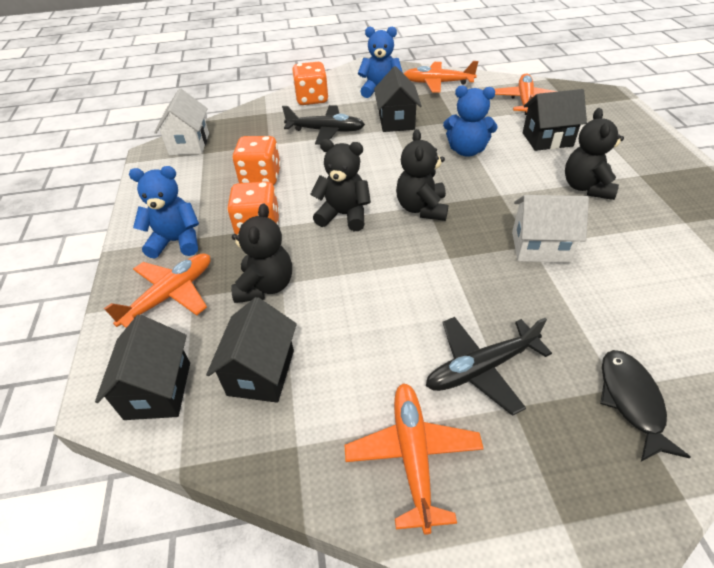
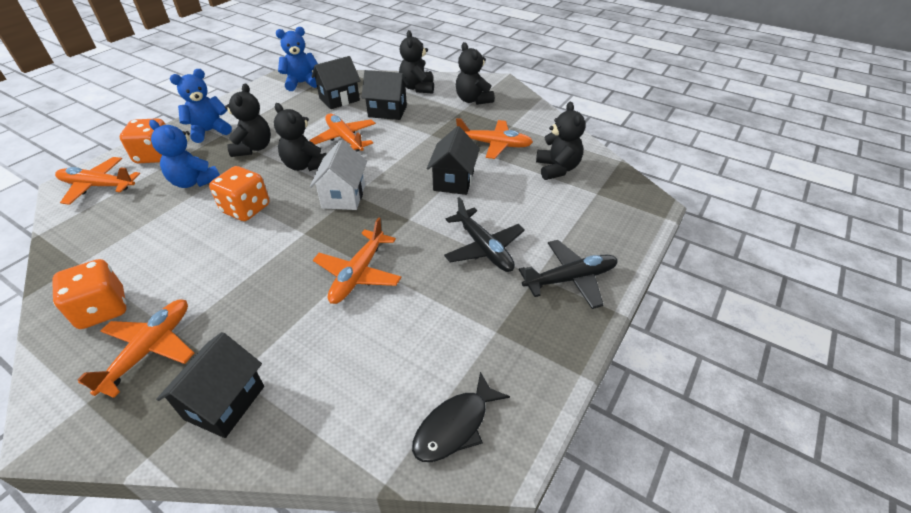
black teddy bear: [231,203,292,303] [310,139,371,231] [396,129,448,221] [565,108,624,200] = 4 -> [225,83,271,157] [274,103,326,171] [399,30,434,93] [456,42,495,105] [536,102,586,180] = 5
orange plane: [104,253,210,328] [345,383,484,535] [404,61,478,93] [494,73,558,115] = 4 -> [55,157,140,205] [77,299,194,398] [309,113,376,152] [313,217,401,304] [456,118,533,159] = 5
white house: [154,89,209,155] [512,195,589,263] = 2 -> [310,140,367,210] = 1

